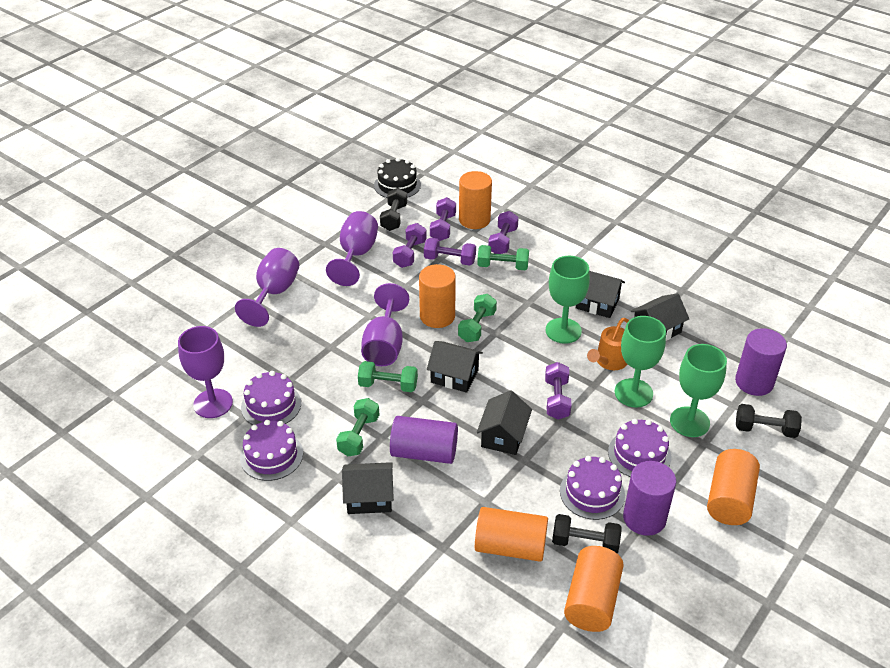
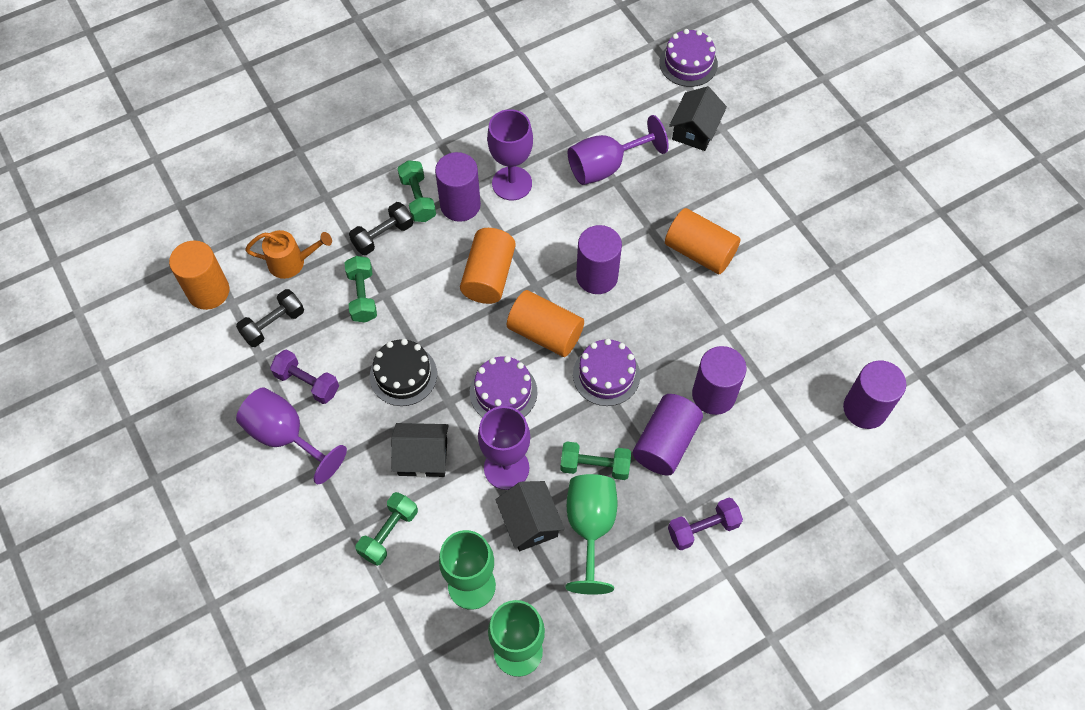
black dumbbell: [380,188,407,231] [552,514,621,553] [736,404,802,438] = 3 -> [236,289,304,347] [349,202,413,255] = 2
black house: [342,462,394,514] [427,341,483,393] [477,390,532,455] [576,271,625,318] [631,293,689,341] = 5 -> [391,423,449,477] [495,481,565,551] [669,86,727,151] = 3
orange cylinder: [419,264,456,328] [459,171,492,229] [475,507,548,562] [564,546,624,632] [707,449,760,525] = 5 -> [169,241,229,310] [460,228,516,304] [507,290,584,357] [665,208,740,274] = 4
purple cake: [240,420,303,481] [241,371,301,425] [560,456,625,520] [608,419,671,477] = 4 -> [470,356,537,417] [573,339,640,406] [659,29,718,87] = 3
purple cylinder: [390,416,458,464] [623,461,676,536] [735,328,787,396] = 3 -> [435,152,481,222] [576,225,622,294] [633,394,703,476] [692,346,747,415] [843,361,906,429] = 5
purple dumbbell: [393,223,427,268] [424,237,476,266] [430,197,456,241] [488,211,519,254] [545,362,572,420] = 5 -> [270,350,339,404] [668,498,743,551] = 2

